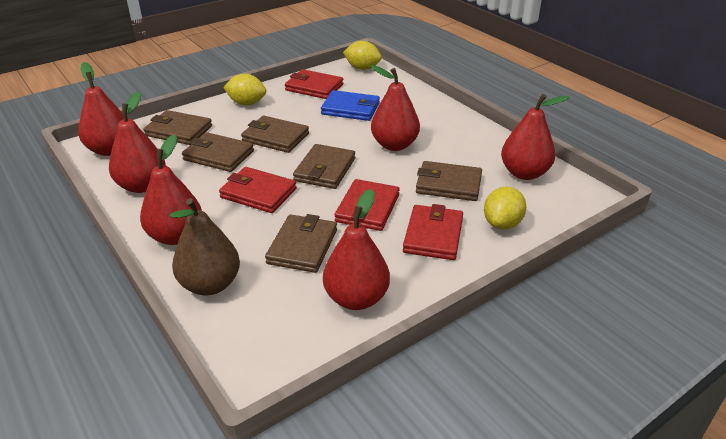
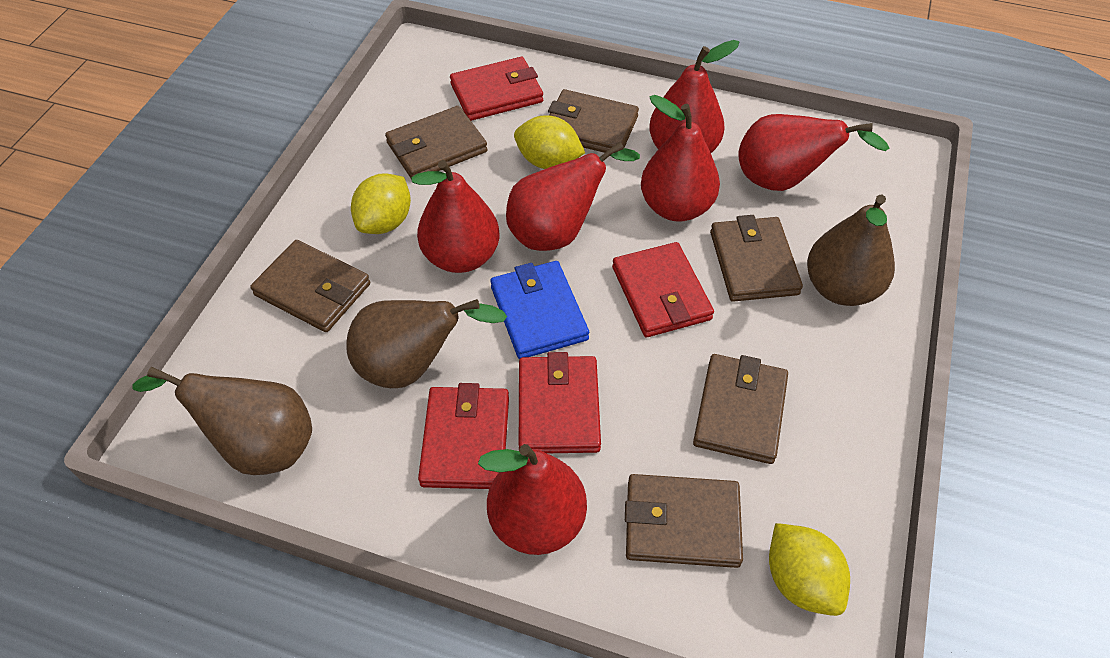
brown pear: [170,198,240,295] = 1 -> [133,367,312,475] [346,299,507,388] [807,195,895,306] = 3

